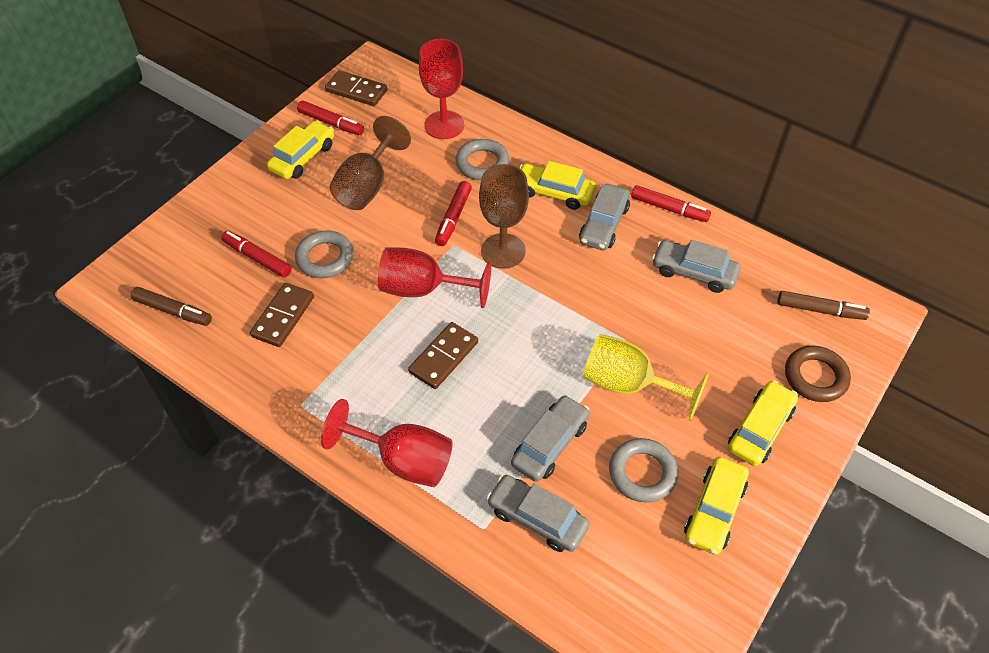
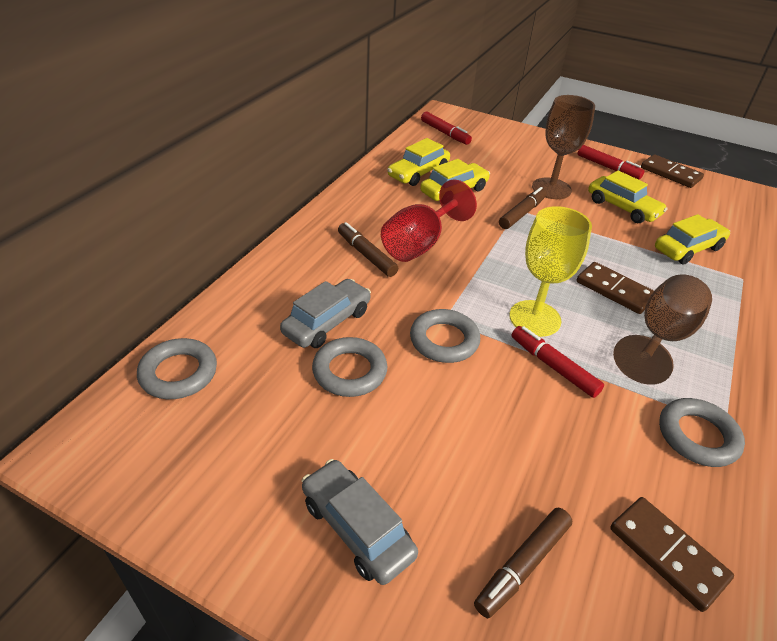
brown marker: [131,287,212,326] [778,291,870,320] = 2 -> [338,222,398,277] [474,508,572,618] [499,187,547,229] = 3
brown ring: [785,346,851,402] = 1 -> none = 0
grey car: [487,475,589,552] [511,395,589,482] [579,184,630,250] [652,240,740,293] = 4 -> [280,279,371,348] [301,459,418,585] = 2
grey ring: [295,231,354,278] [456,139,509,180] [609,438,678,502] = 3 -> [137,338,217,399] [312,337,387,397] [410,309,480,363] [659,398,745,467] = 4
red goblet: [321,399,453,487] [378,247,491,308] [419,39,464,139] = 3 -> [381,179,477,262] = 1
red marker: [221,231,292,277] [297,101,364,135] [435,181,472,246] [631,185,711,222] = 4 -> [421,112,472,145] [511,326,604,398] [578,145,644,179] = 3

